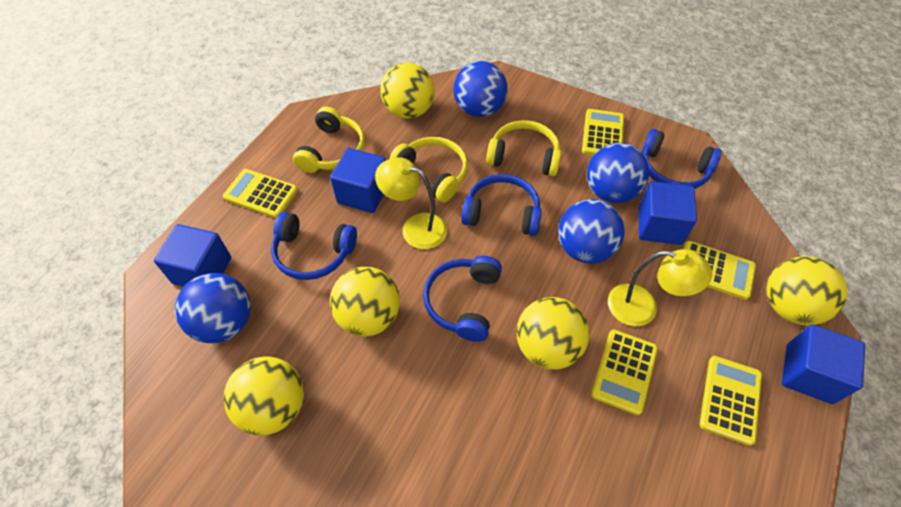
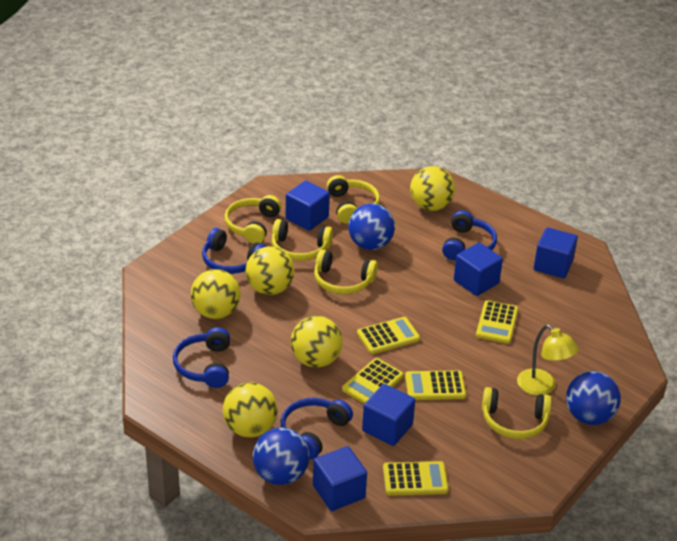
blue ball: [175,273,251,343] [454,61,508,117] [558,199,625,264] [587,143,649,203] = 4 -> [253,428,310,485] [348,203,395,250] [566,371,621,425] = 3
blue cube: [154,224,231,287] [330,148,386,213] [638,181,697,245] [782,325,865,404] = 4 -> [286,180,330,231] [313,446,367,511] [362,384,415,446] [454,242,503,296] [534,227,578,278] = 5
yellow headphones: [293,107,365,173] [389,137,468,202] [486,120,561,176] = 3 -> [225,195,281,244] [272,219,333,261] [314,249,378,294] [327,175,380,224] [482,387,552,439] = 5
yellow lamp: [375,157,447,249] [608,249,712,326] = 2 -> [517,325,579,396] = 1

